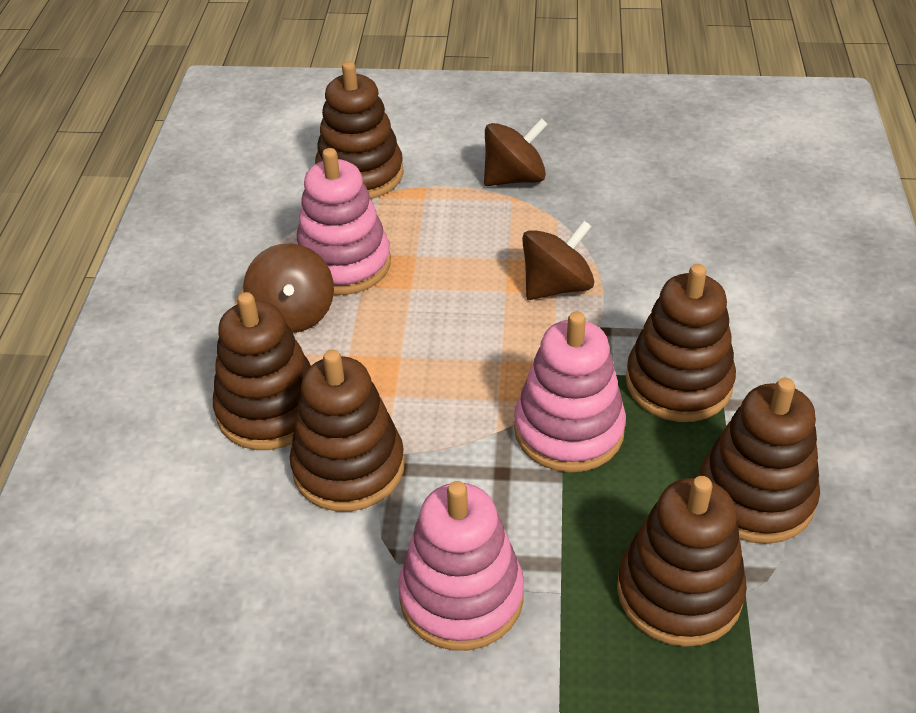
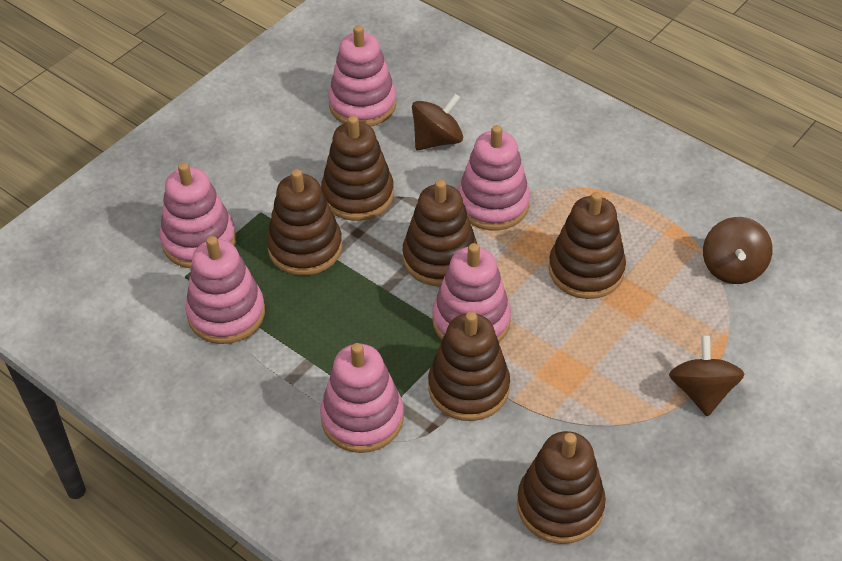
pink stacking toy: [296,148,391,295] [398,481,524,651] [514,311,626,473] = 3 -> [160,163,236,269] [185,236,265,344] [320,343,404,453] [328,25,396,126] [432,243,511,342] [458,125,530,230] = 6

